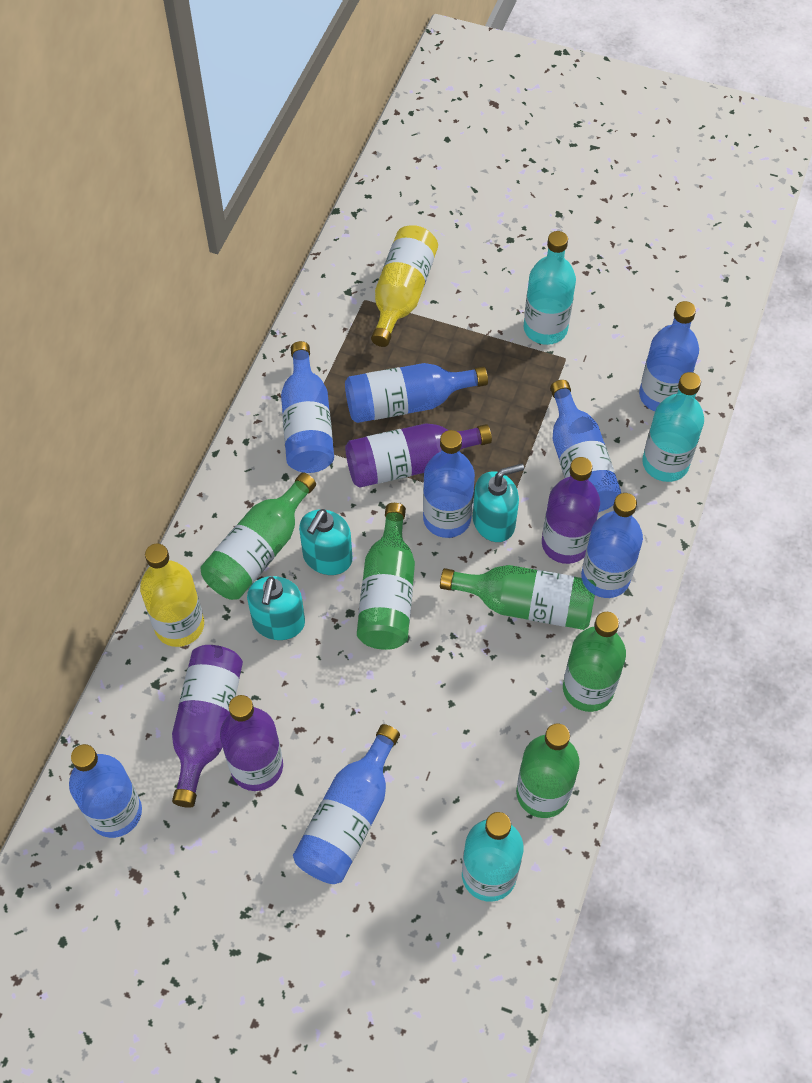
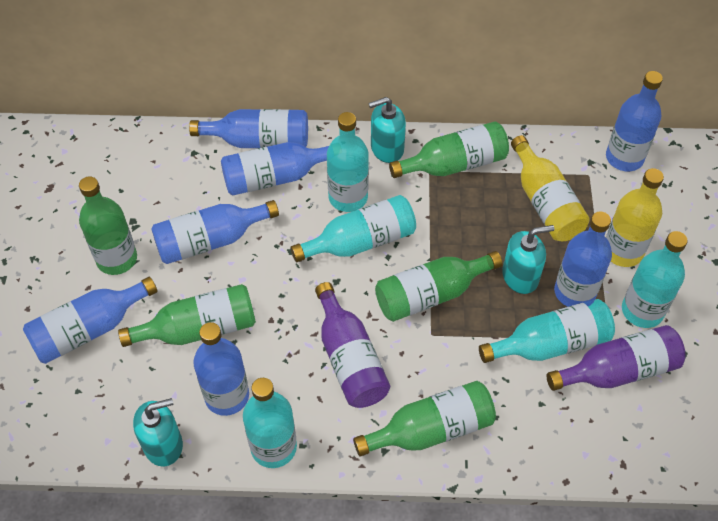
blue bottle: [69,744,142,838] [281,341,334,473] [293,724,400,884] [345,363,488,423] [423,430,475,538] [550,380,621,512] [581,493,643,598] [639,301,699,411] = 8 -> [23,277,158,364] [151,200,279,264] [189,109,308,148] [193,322,249,416] [221,142,329,196] [554,212,612,307] [606,71,663,171] = 7
purple bottle: [172,645,243,808] [220,695,283,791] [345,423,492,488] [542,457,600,564] = 4 -> [315,282,390,408] [547,325,686,391] = 2
turquoise bottle: [462,812,523,902] [524,231,576,345] [642,372,704,482] = 3 -> [243,378,297,468] [291,195,416,262] [327,112,369,212] [479,299,615,363] [622,231,688,328] = 5

